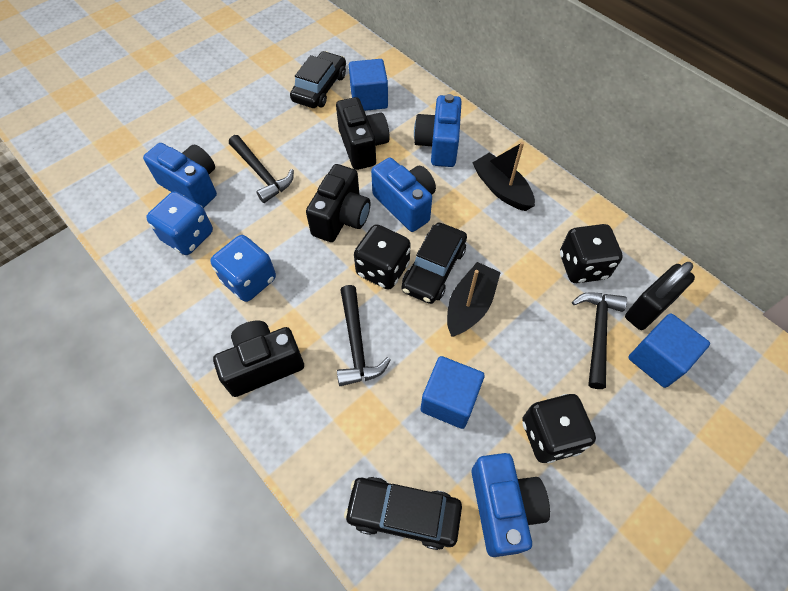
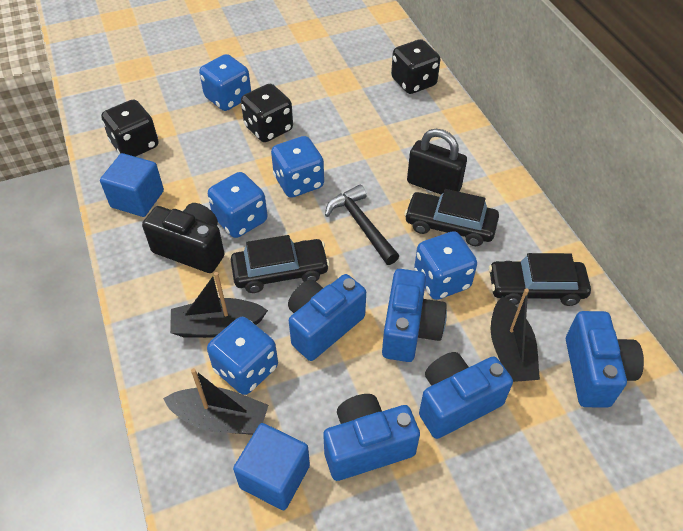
black boat: [447,262,501,337] [473,142,535,211] = 2 -> [163,368,268,435] [170,272,268,338] [491,288,540,382] = 3
black camera: [213,321,304,397] [306,164,370,242] [336,97,390,170] = 3 -> [142,203,225,273] = 1
black hammer: [229,135,294,203] [337,285,391,386] [572,292,627,389] = 3 -> [325,184,399,265] = 1
blue camera: [143,143,217,208] [371,157,436,232] [414,94,462,167] [471,453,550,557] = 4 -> [288,274,366,361] [323,394,420,481] [382,269,447,362] [419,352,513,439] [566,311,644,408] = 5
blue cube: [349,59,388,111] [421,356,485,429] [628,313,710,388] = 3 -> [100,153,164,217] [233,423,310,510] = 2
blue dice: [146,192,213,255] [210,235,276,302] = 2 -> [199,54,251,111] [207,317,278,395] [208,172,268,238] [271,136,324,198] [414,231,477,300] = 5

